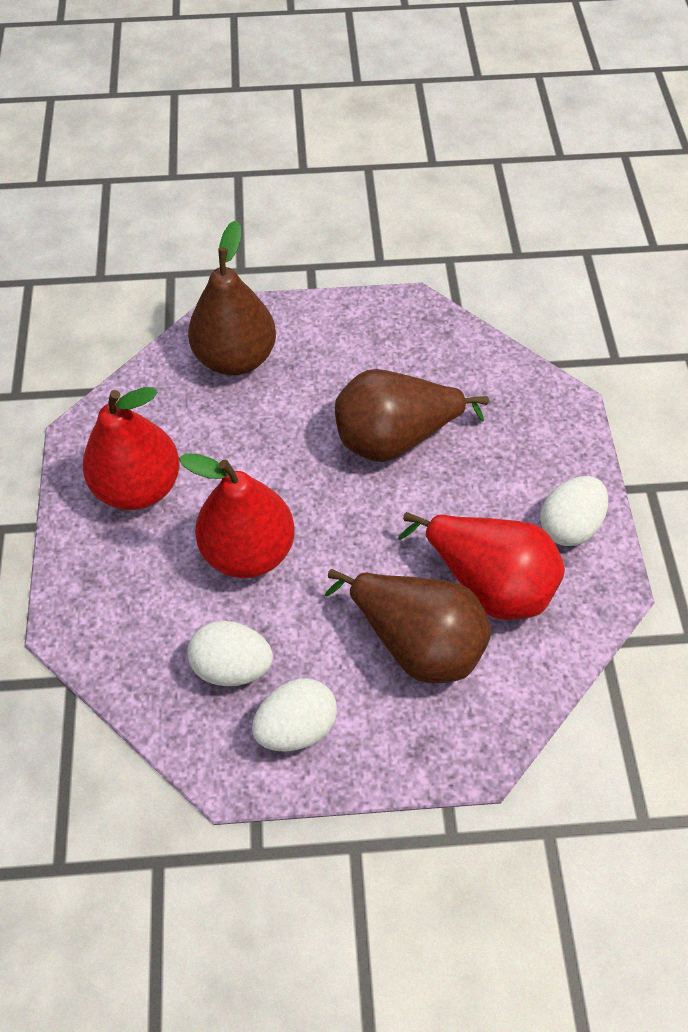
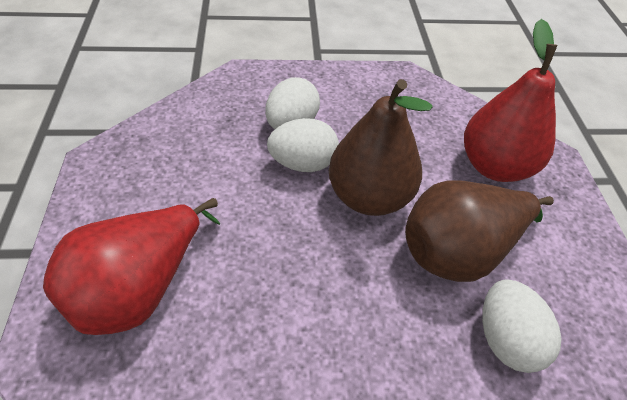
brown pear: [188,220,276,375] [325,569,491,683] [335,369,489,462] = 3 -> [329,79,433,216] [405,180,554,282] = 2
red pear: [83,387,180,510] [179,453,295,578] [398,512,565,620] = 3 -> [43,198,220,335] [464,19,557,182] = 2

